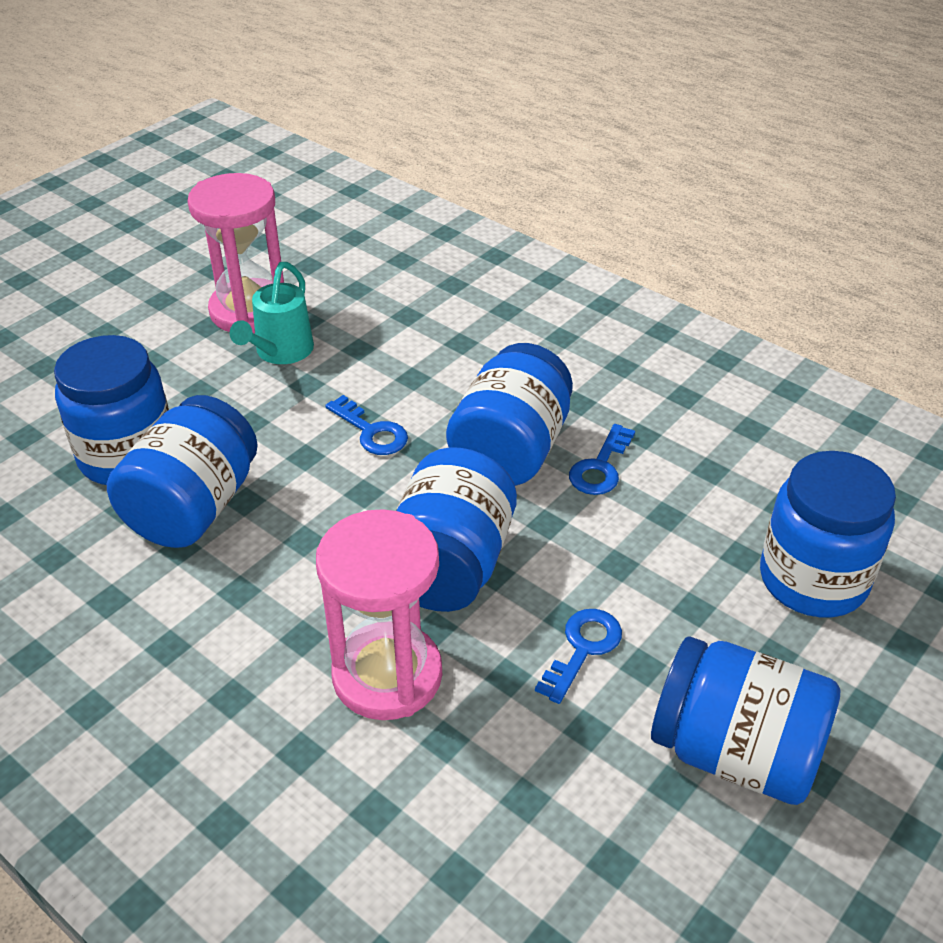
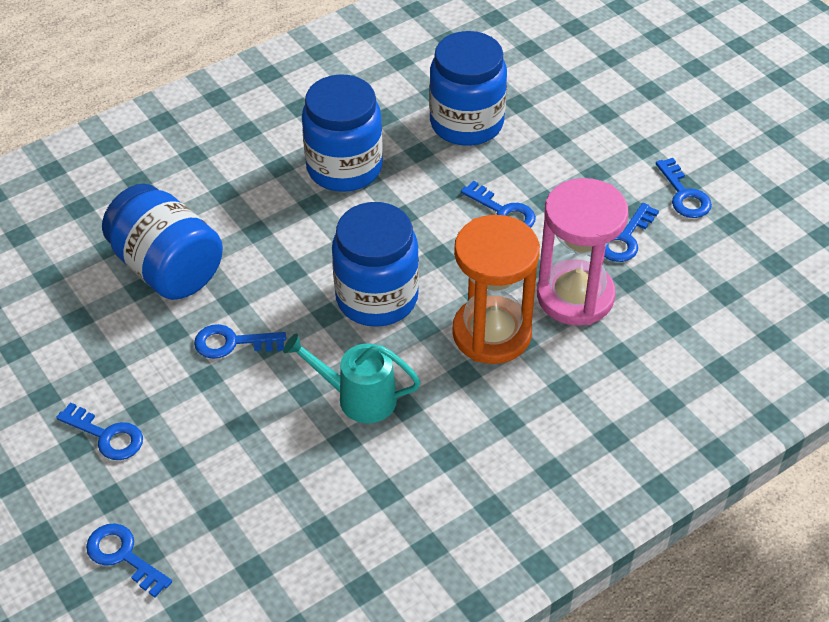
blue jar: [54,335,169,485] [107,395,258,548] [396,448,517,612] [446,343,573,486] [651,637,840,805] [760,451,896,617] = 6 -> [102,184,223,300] [302,74,383,192] [332,202,419,327] [429,31,507,146] = 4
blue key: [325,395,408,455] [535,609,622,704] [569,424,635,495] = 3 -> [56,402,143,460] [86,523,172,598] [194,324,286,359] [461,181,536,228] [604,203,659,262] [656,158,712,218] = 6
orange hourglass: none = 0 -> [452,215,540,364] = 1
pink hourglass: [188,173,284,333] [316,509,442,720] = 2 -> [537,178,628,325] = 1

